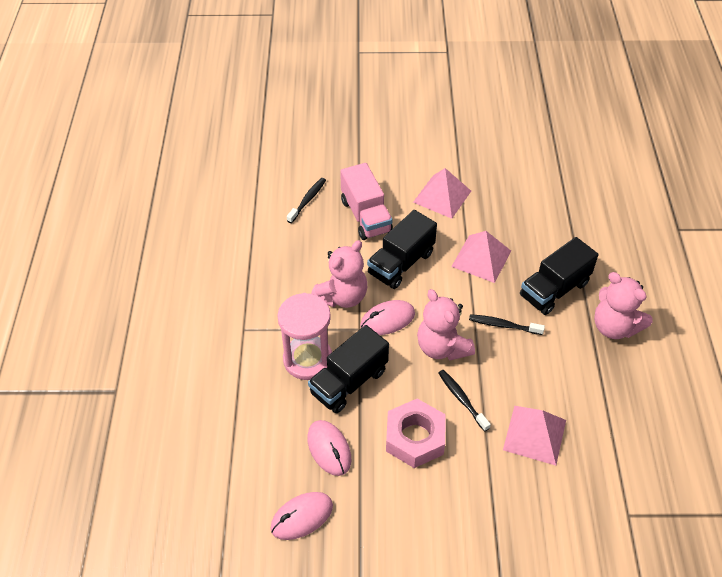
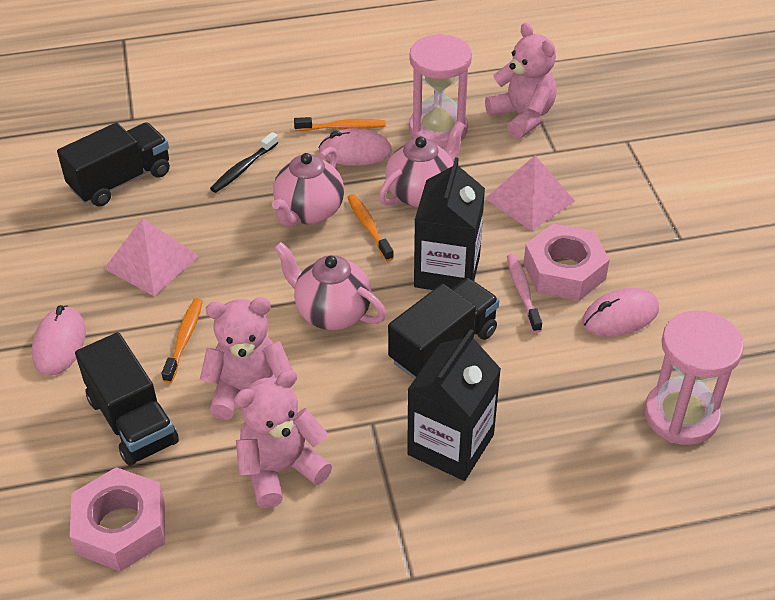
black carton: none = 0 -> [407,329,501,481] [414,157,485,290] = 2
black toothbrush: [287,178,326,223] [439,370,491,432] [469,314,545,335] = 3 -> [210,132,278,193] = 1
orange toothbrush: none = 0 -> [162,298,203,383] [294,117,386,131] [347,194,394,261] = 3
pink hourglass: [277,293,332,380] = 1 -> [409,34,472,148] [644,310,744,445] = 2
pink nut: [386,399,446,468] = 1 -> [70,467,165,571] [523,223,610,301] = 2
pink pyramid: [413,168,471,219] [451,231,511,283] [503,406,566,466] = 3 -> [104,218,199,296] [485,155,575,231] = 2
pink teapot: none = 0 -> [272,147,344,227] [274,242,386,330] [379,121,465,207] = 3
pink toothbrush: none = 0 -> [507,254,542,333] = 1
pink truck: [340,163,393,240] = 1 -> none = 0

